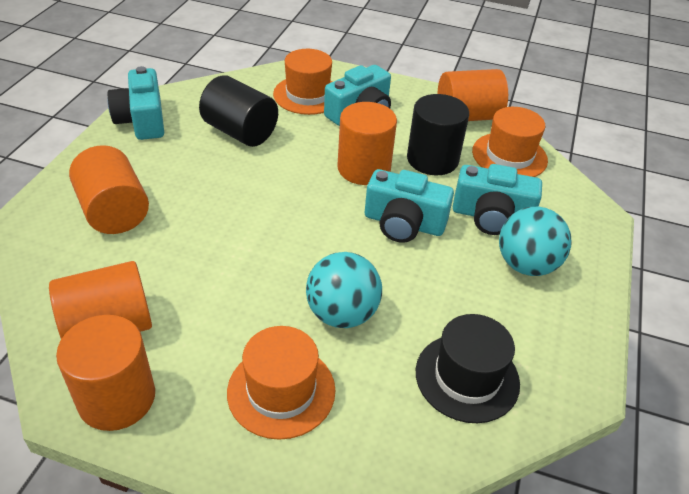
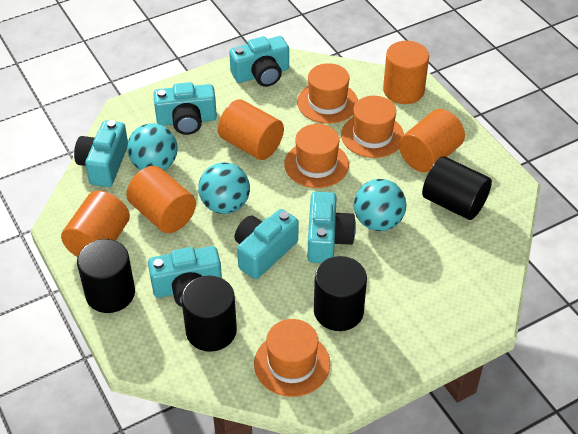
black cylinder: [199,75,278,147] [407,94,469,175] = 2 -> [77,239,135,313] [181,276,237,352] [314,256,367,331] [422,156,492,220] = 4
black hat: [416,314,520,423] = 1 -> none = 0
orange hat: [227,326,335,440] [273,49,332,115] [472,107,548,177] = 3 -> [254,319,330,397] [284,124,349,188] [297,63,358,124] [341,96,404,158] = 4
turquoise ball: [306,252,382,328] [499,206,572,276] = 2 -> [127,123,178,170] [198,162,250,214] [354,179,406,231] = 3
turquoise camera: [107,66,164,140] [324,65,391,126] [365,169,454,243] [453,164,542,235] = 4 -> [74,120,128,187] [148,246,222,307] [153,82,217,135] [229,36,289,87] [235,209,299,279] [308,192,356,263] = 6

